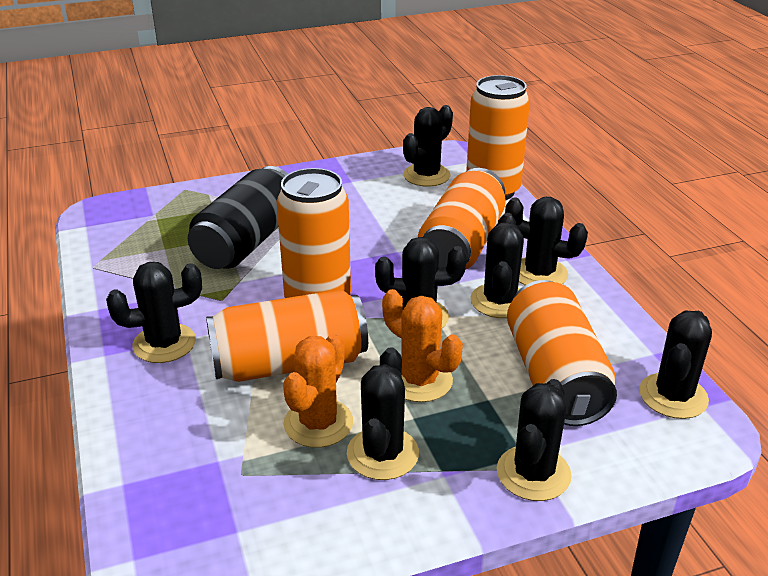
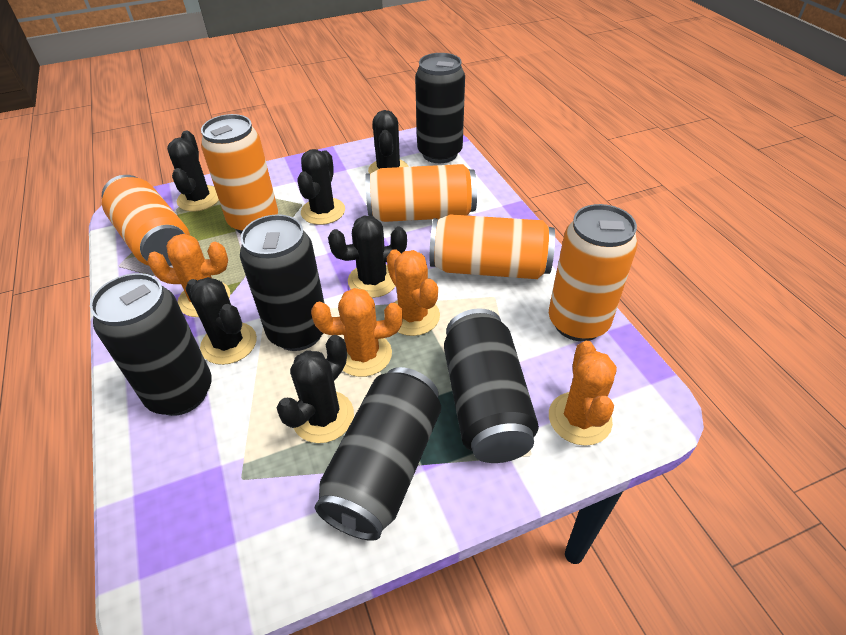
black cactus: [106,262,202,363] [347,347,419,480] [375,237,467,328] [403,105,453,187] [471,213,524,318] [497,379,572,501] [505,197,588,285] [639,310,712,419] = 8 -> [167,131,219,212] [185,277,257,365] [276,335,354,443] [297,149,345,225] [328,216,407,298] [368,110,409,174] = 6
black can: [188,166,288,269] = 1 -> [90,273,212,416] [240,214,324,351] [315,367,441,541] [415,53,465,163] [444,308,539,463] = 5
orange cactus: [283,334,353,448] [382,289,463,402] = 2 -> [147,234,230,317] [311,288,403,377] [387,249,440,336] [549,341,617,446] = 4

